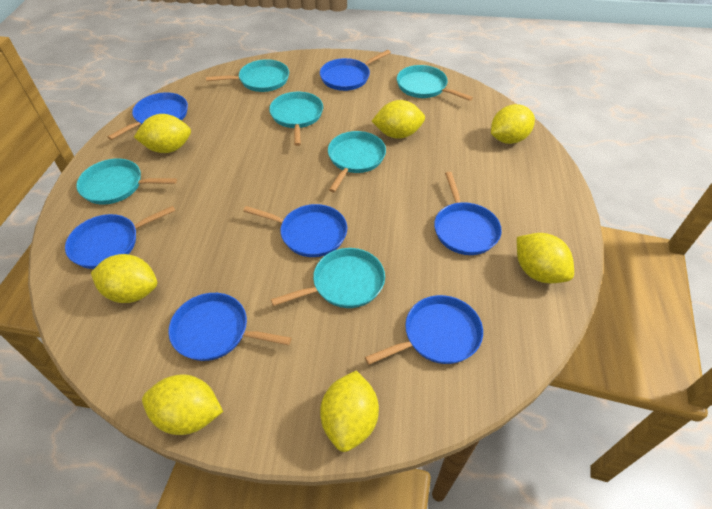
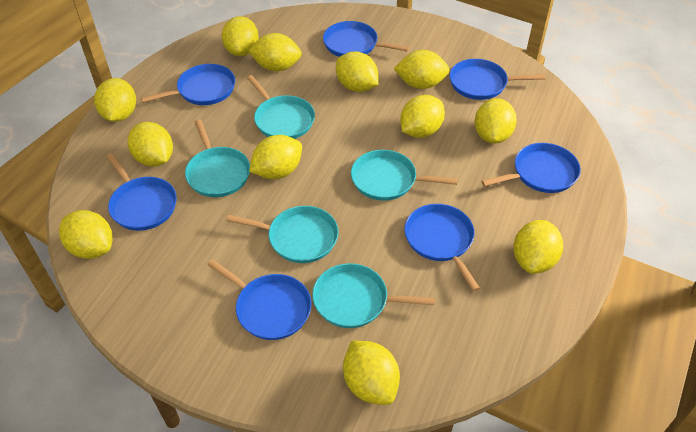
turquoise pan: [76,159,177,205] [206,59,289,92] [269,92,323,146] [271,248,385,308] [328,131,386,193] [397,65,473,101] = 6 -> [185,119,250,197] [226,206,339,263] [247,75,315,139] [312,263,435,328] [351,150,458,201] = 5
yellow lemon: [91,254,157,303] [134,114,191,153] [142,374,223,435] [320,370,379,452] [372,100,425,139] [491,104,535,144] [517,233,574,283] = 7 -> [59,210,113,259] [94,78,136,122] [128,122,173,167] [222,16,259,56] [248,33,302,71] [249,135,302,179] [336,51,379,92] [343,341,400,405] [394,50,450,89] [400,95,445,138] [475,98,517,144] [513,220,563,274] = 12

